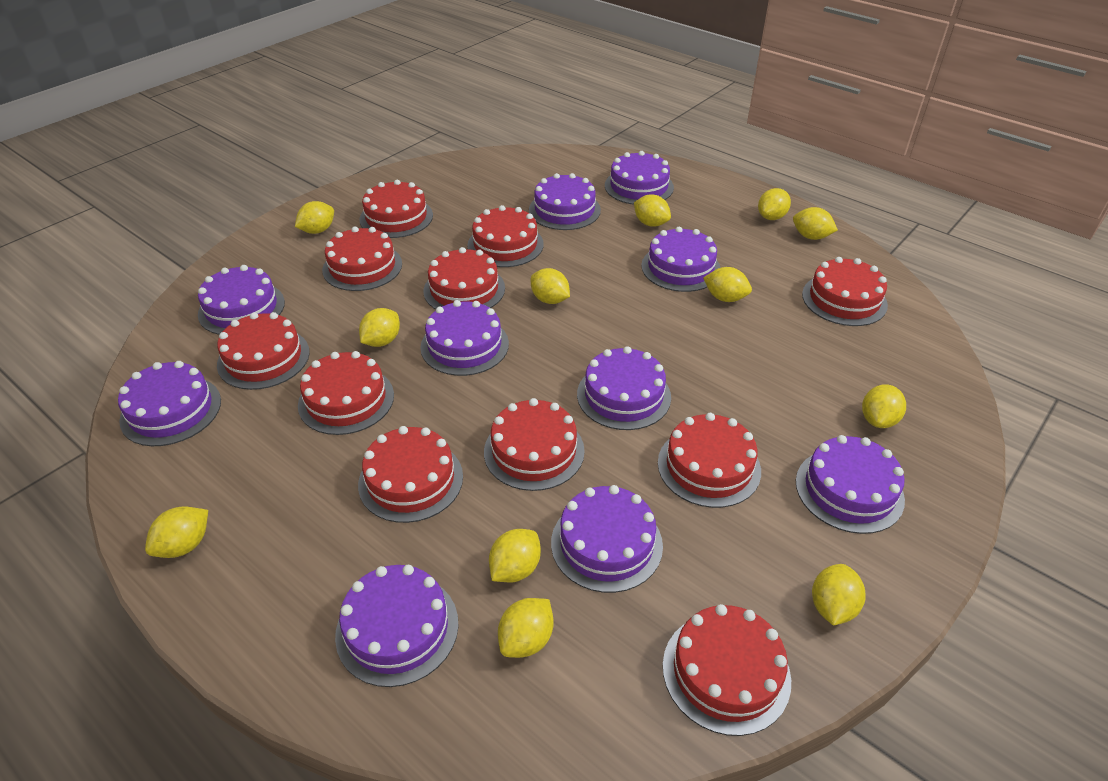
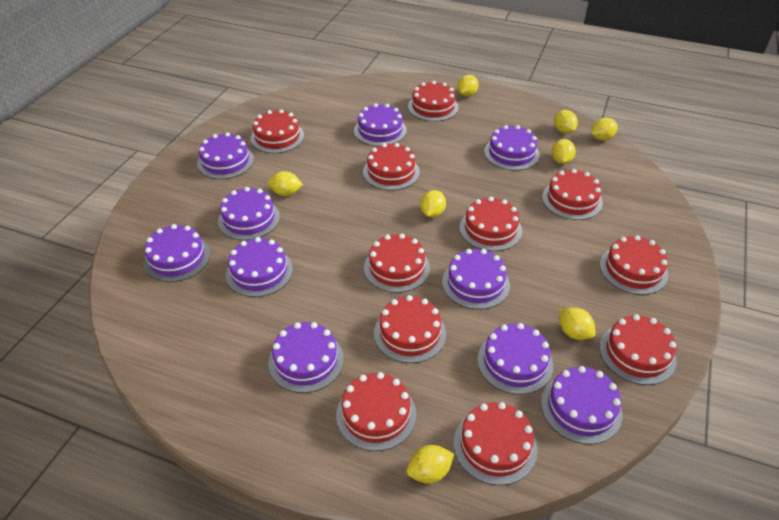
yellow lemon: [145,507,208,558] [295,201,334,234] [359,308,400,347] [489,529,541,582] [498,598,553,658] [531,268,570,304] [634,195,671,227] [703,267,752,302] [758,188,791,220] [793,207,838,240] [812,564,866,626] [862,384,906,428] = 12 -> [268,171,303,196] [407,445,454,483] [420,190,446,218] [457,75,479,97] [551,139,576,164] [554,110,578,133] [559,307,596,340] [591,117,618,141] = 8

